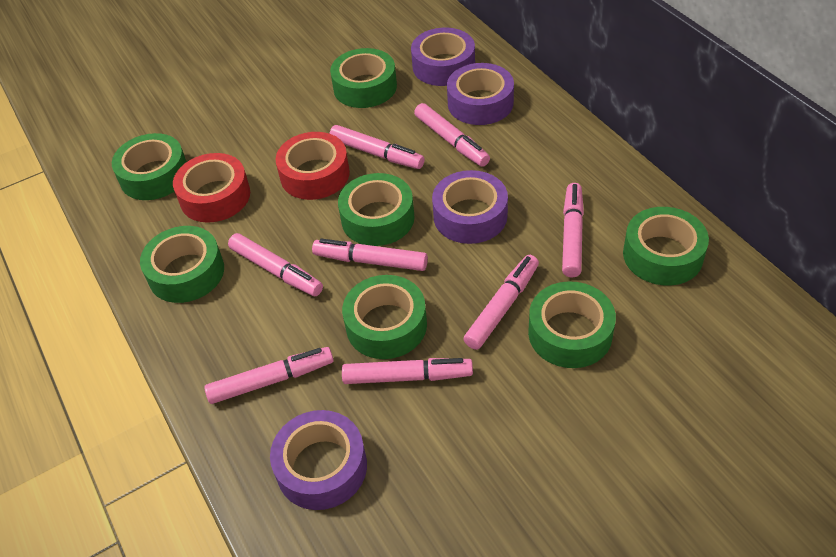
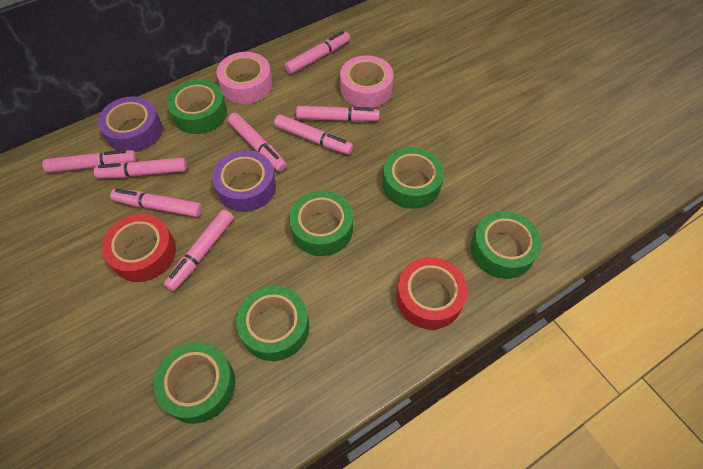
green tape: [112,133,187,200] [140,226,224,303] [330,48,397,108] [338,173,415,246] [342,275,427,359] [528,281,616,368] [623,207,709,285] = 7 -> [153,342,235,424] [167,79,227,134] [236,286,309,361] [289,190,353,256] [382,147,444,209] [471,211,542,279] = 6
pink tape: none = 0 -> [216,52,272,104] [340,55,394,108] = 2
purple tape: [270,410,367,510] [411,28,475,86] [432,170,508,244] [447,63,514,125] = 4 -> [98,96,162,152] [212,150,276,212] = 2

